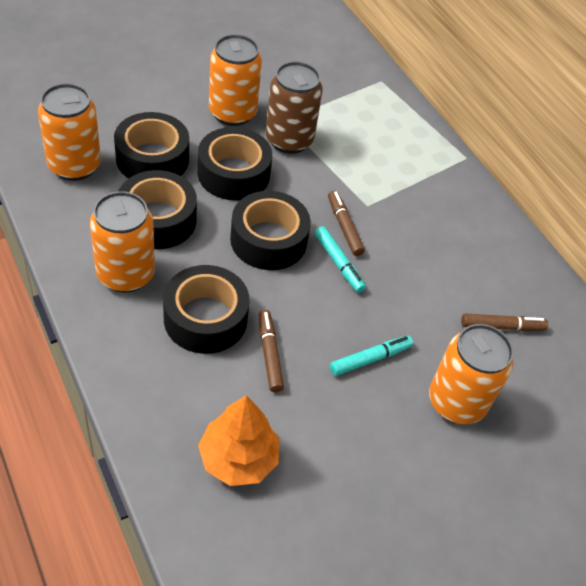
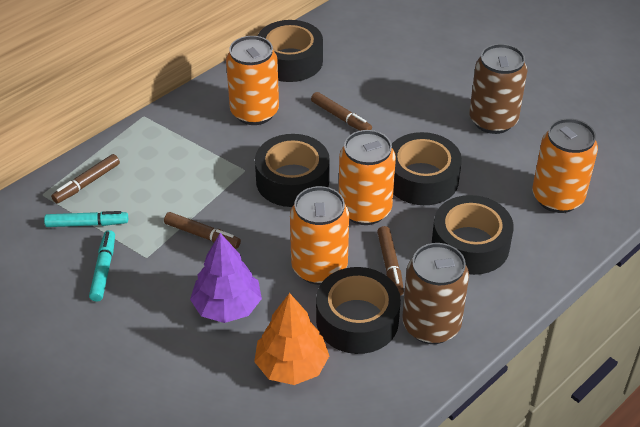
brown can: [265,62,323,154] = 1 -> [402,243,469,344] [469,44,527,134] = 2
brown marker: [259,310,284,392] [328,191,365,256] [461,313,548,331] = 3 -> [51,154,120,203] [164,212,241,249] [311,92,372,131] [377,226,404,296] = 4
purple tree: none = 0 -> [190,233,262,323] = 1

